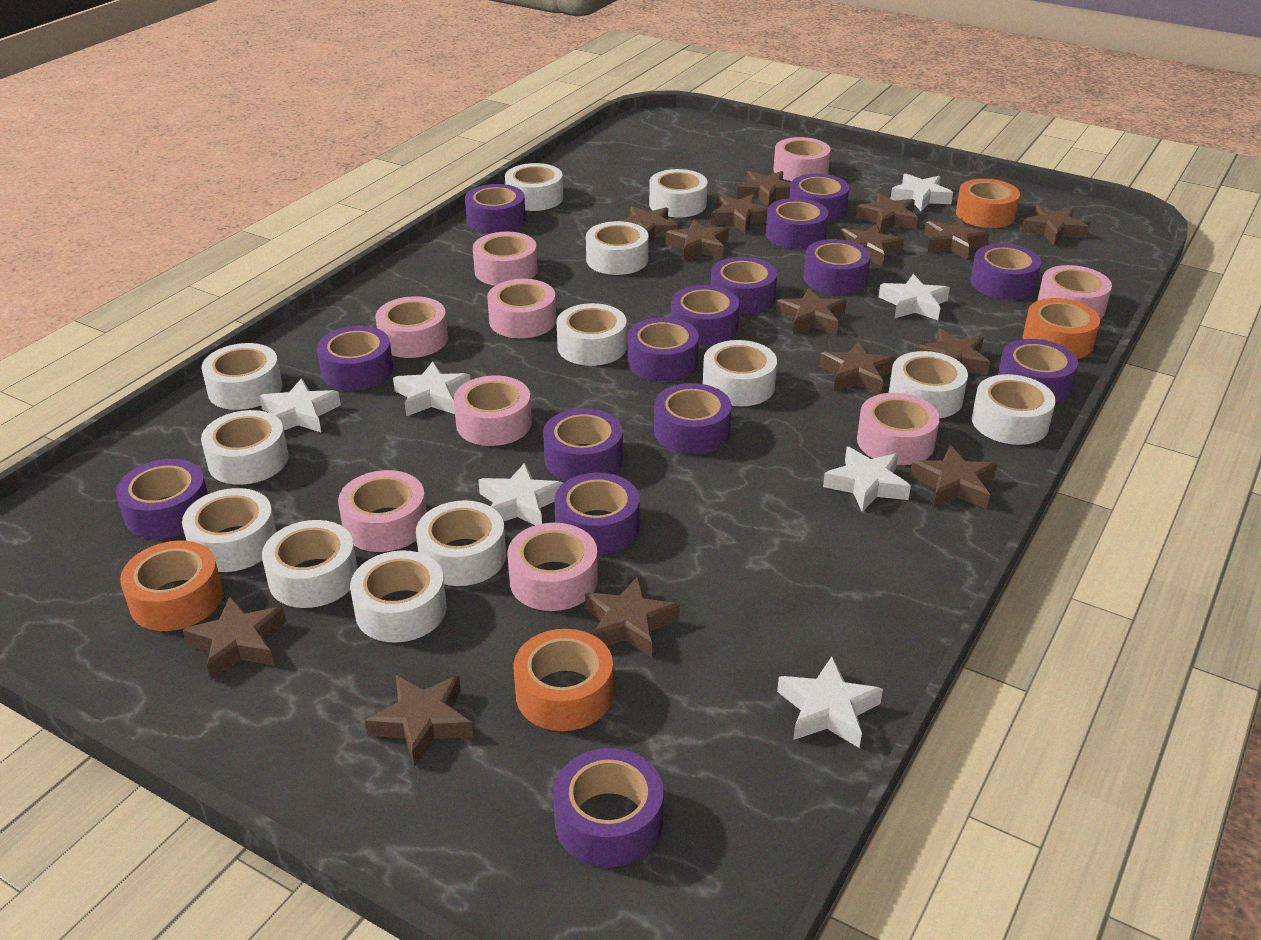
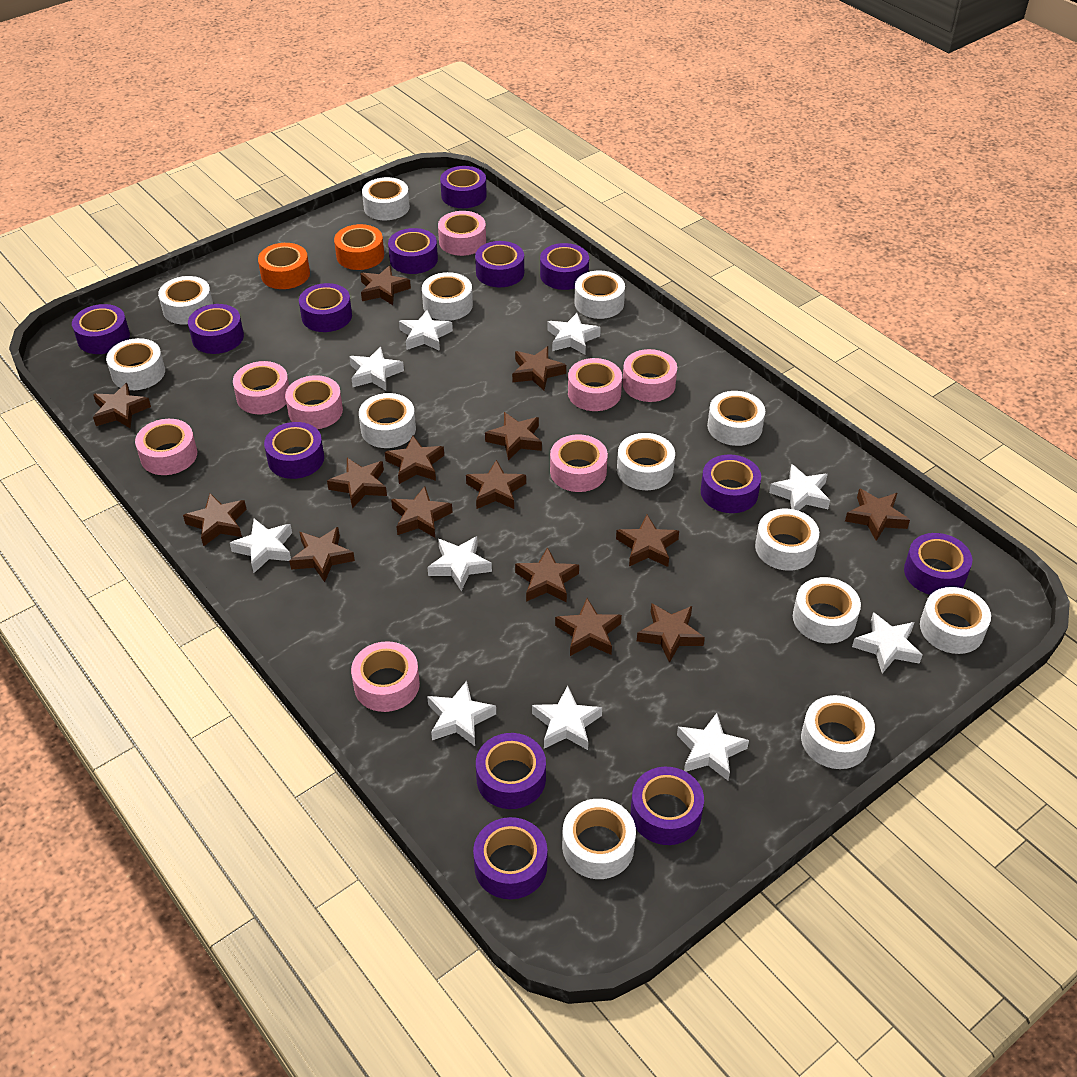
orange tape: [120,541,223,631] [514,629,613,731] [956,179,1020,228] [1023,298,1100,359] = 4 -> [258,243,310,289] [334,224,384,270] = 2
pink tape: [338,470,427,552] [376,296,448,358] [453,375,532,446] [473,232,538,286] [487,279,556,338] [507,523,598,611] [773,137,831,181] [857,393,940,465] [1037,265,1112,319] = 9 -> [135,419,197,475] [233,361,289,414] [285,375,343,429] [351,641,420,712] [438,211,486,256] [550,434,608,492] [568,358,622,411] [622,349,677,402] = 8
purple tape: [116,459,208,539] [317,326,394,391] [465,184,526,234] [543,408,623,481] [553,748,663,867] [554,473,640,555] [627,317,699,381] [654,383,732,455] [671,285,739,345] [711,257,777,314] [766,198,829,249] [789,174,849,222] [803,239,870,295] [970,244,1042,300] [998,339,1078,404] = 15 -> [72,304,130,354] [188,304,244,354] [264,422,324,479] [299,283,352,332] [388,228,438,274] [440,166,487,208] [473,817,547,899] [475,241,524,287] [476,733,546,809] [540,243,589,290] [631,767,704,845] [701,454,761,513] [904,533,972,595] = 13
white star: [259,378,341,432] [393,361,471,416] [478,463,563,525] [777,657,883,748] [823,447,911,512] [879,274,950,320] [891,174,953,211] = 7 -> [230,519,292,573] [349,347,404,391] [399,310,453,351] [427,536,492,591] [427,681,496,746] [532,686,602,750] [548,313,601,355] [677,713,749,781] [769,464,830,511] [852,612,922,674] = 10

